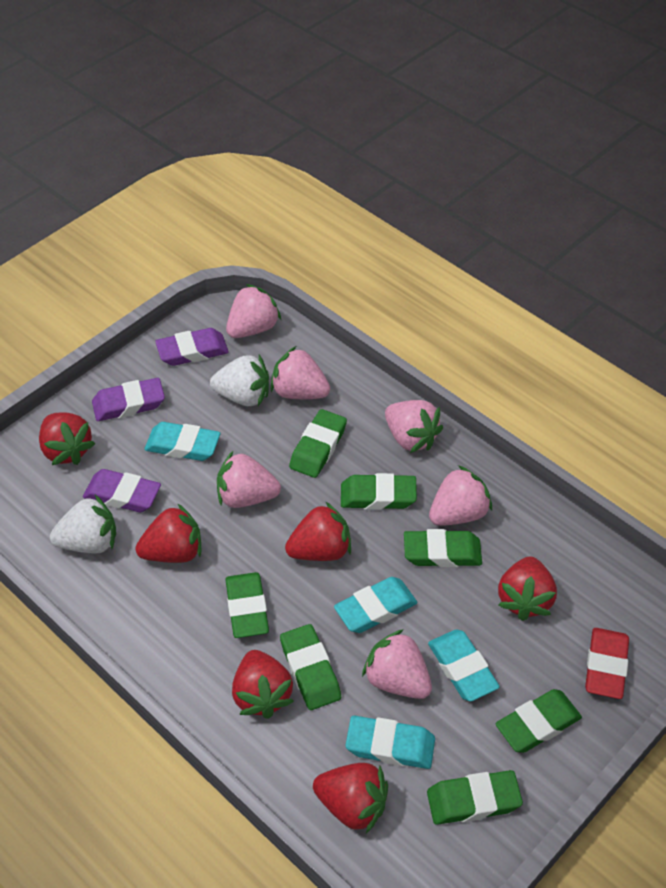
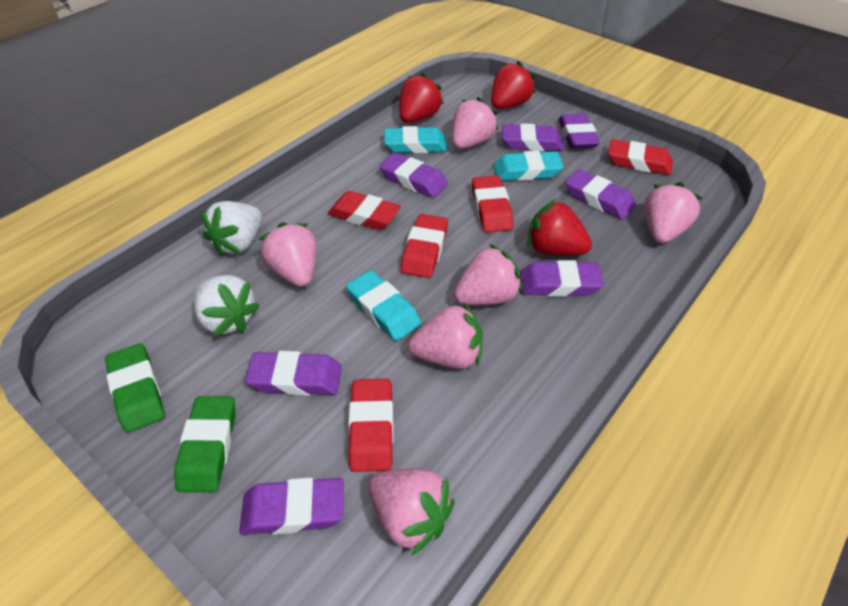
green eraser: [225,572,269,638] [280,624,341,710] [289,409,347,478] [341,473,417,510] [404,529,482,567] [427,770,523,825] [496,689,582,753] = 7 -> [105,343,165,433] [174,396,236,492] = 2
purple eraser: [83,469,161,512] [92,378,165,421] [155,328,229,366] = 3 -> [239,477,344,535] [245,351,341,395] [379,153,448,198] [502,123,564,151] [520,260,604,297] [559,114,600,149] [565,169,636,220] = 7
red eraser: [585,628,629,699] = 1 -> [328,191,401,230] [348,379,394,472] [400,214,448,278] [472,176,513,232] [608,139,673,175] = 5
red strawberry: [39,413,95,465] [136,503,201,563] [232,650,294,719] [285,502,351,561] [313,763,388,834] [498,557,557,621] = 6 -> [399,73,444,123] [491,61,535,109] [527,199,592,256] = 3
turquoise eraser: [144,422,220,461] [334,577,417,633] [345,716,435,769] [428,629,500,701] = 4 -> [346,270,421,341] [384,126,447,153] [493,151,564,181] = 3

